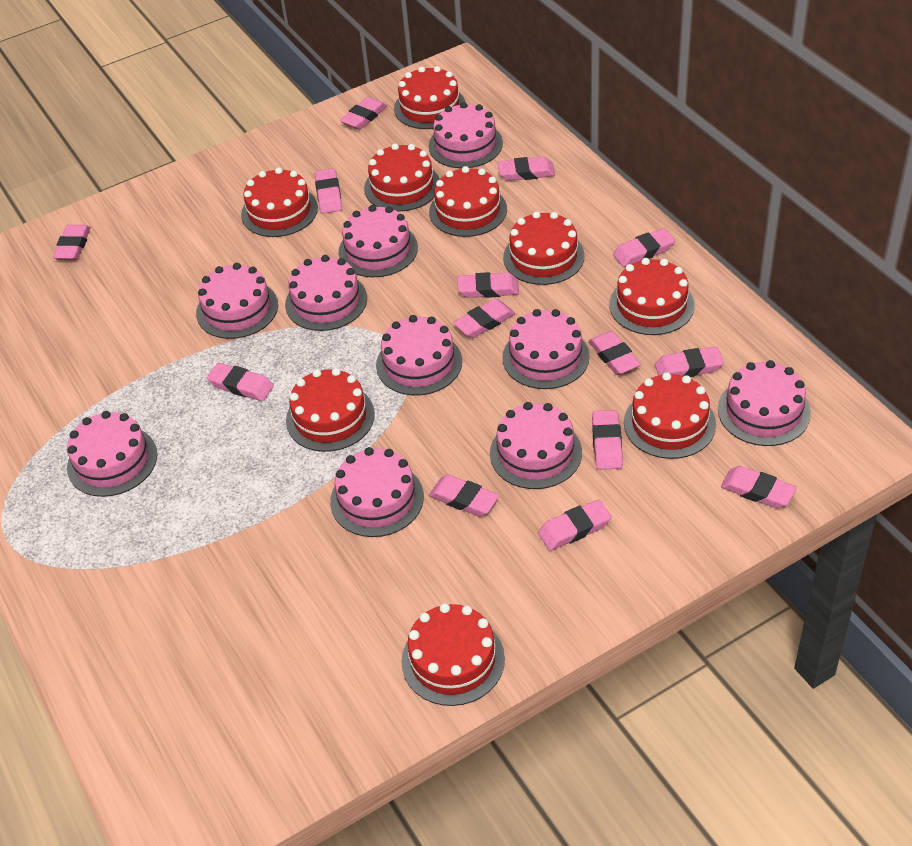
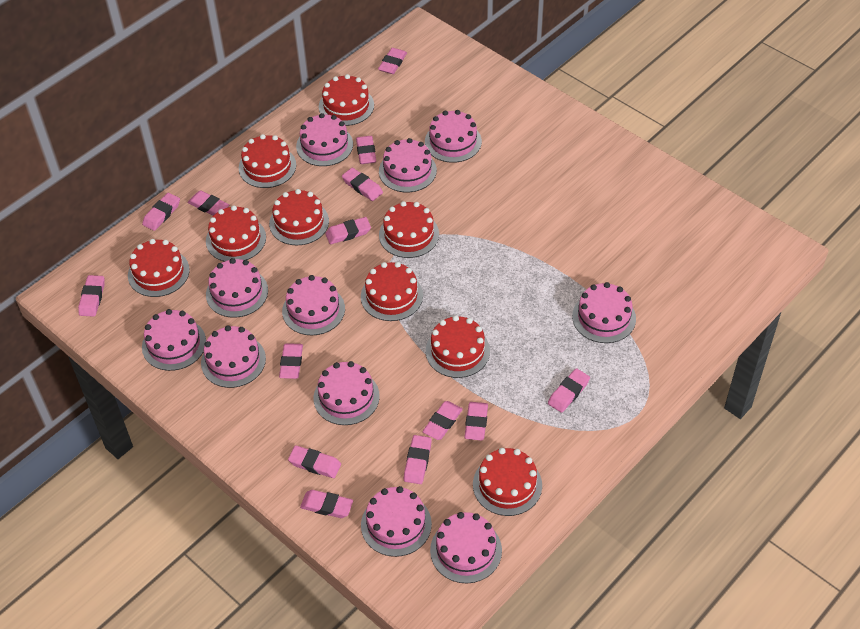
pink cake: [67,411,157,497] [196,263,278,339] [285,255,367,331] [330,447,424,537] [338,205,418,277] [376,315,462,395] [429,102,503,168] [490,402,582,489] [502,309,590,389] [718,360,811,446] = 10 -> [142,309,206,371] [201,325,266,388] [206,258,268,318] [282,275,345,335] [296,113,353,166] [314,361,380,425] [361,486,432,557] [379,138,437,192] [425,110,482,163] [430,512,502,583] [572,282,636,343] = 11

